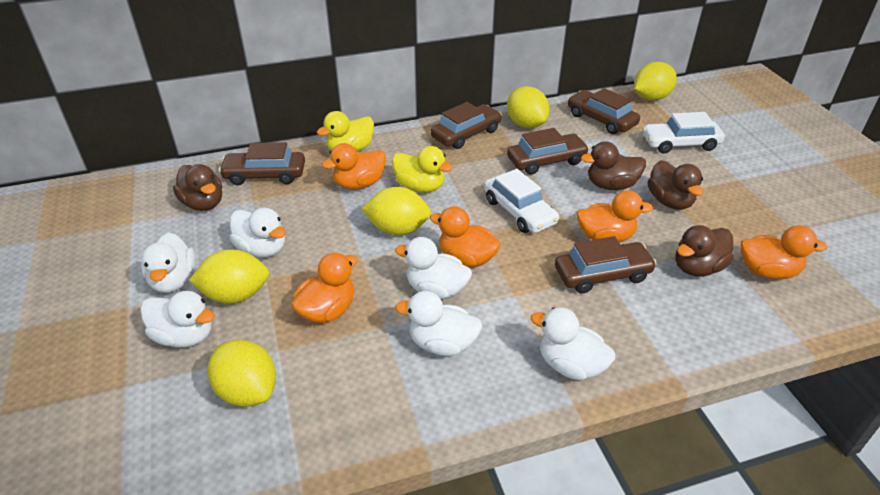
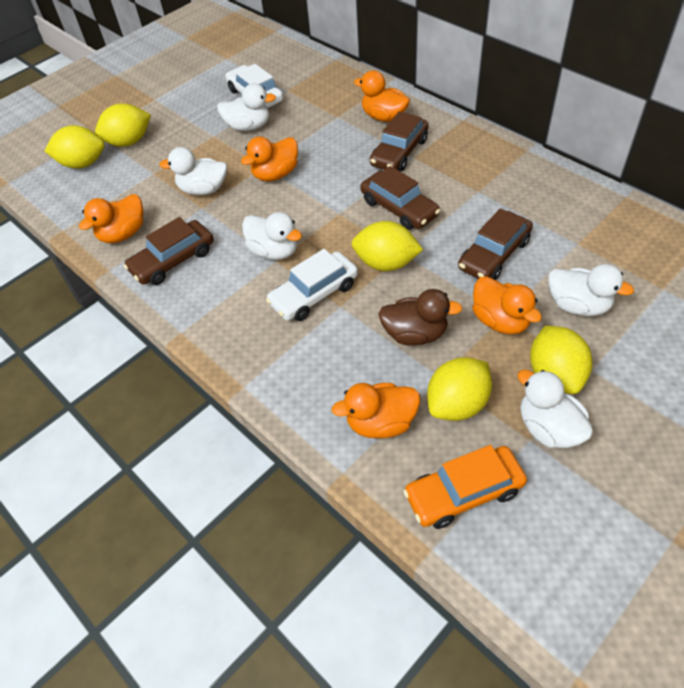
brown car: [219,142,305,185] [431,102,502,149] [507,128,589,175] [555,236,657,293] [568,88,640,134] = 5 -> [124,217,214,285] [360,166,441,230] [370,111,429,172] [458,209,533,280] = 4
brown duck: [173,164,222,211] [581,141,646,190] [648,160,703,210] [675,225,734,277] = 4 -> [378,289,462,346] = 1
orange car: none = 0 -> [403,445,527,529] = 1
white duck: [141,233,196,293] [141,291,215,348] [230,207,286,258] [395,237,472,299] [395,291,482,356] [531,307,615,380] = 6 -> [159,147,227,195] [217,83,276,131] [242,212,302,260] [517,370,593,448] [548,264,634,316] = 5
yellow duck: [317,111,374,152] [392,146,453,193] = 2 -> none = 0

